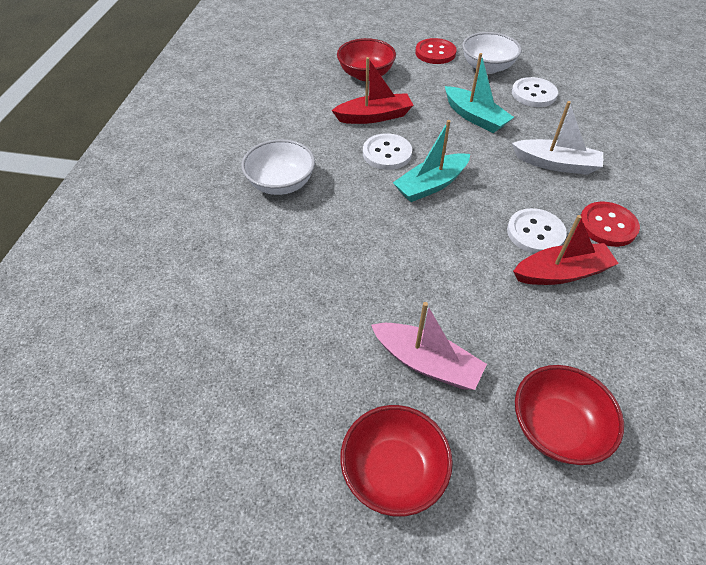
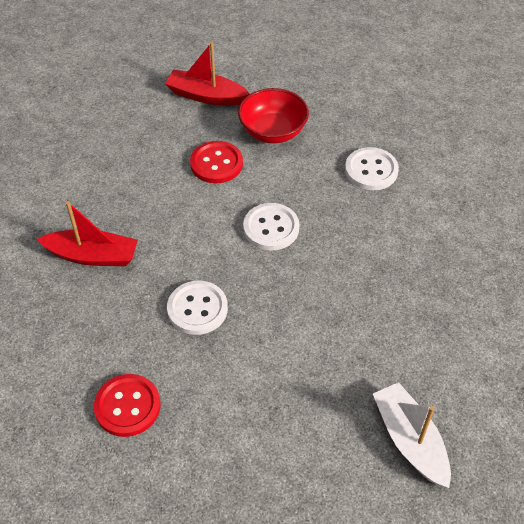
pink boat: [371,302,487,390] = 1 -> none = 0
red bowl: [337,38,396,81] [340,405,453,516] [515,365,624,465] = 3 -> [238,88,309,143] = 1
turquoise boat: [393,120,470,202] [445,53,514,133] = 2 -> none = 0
white bowl: [241,139,315,195] [462,32,522,74] = 2 -> none = 0

